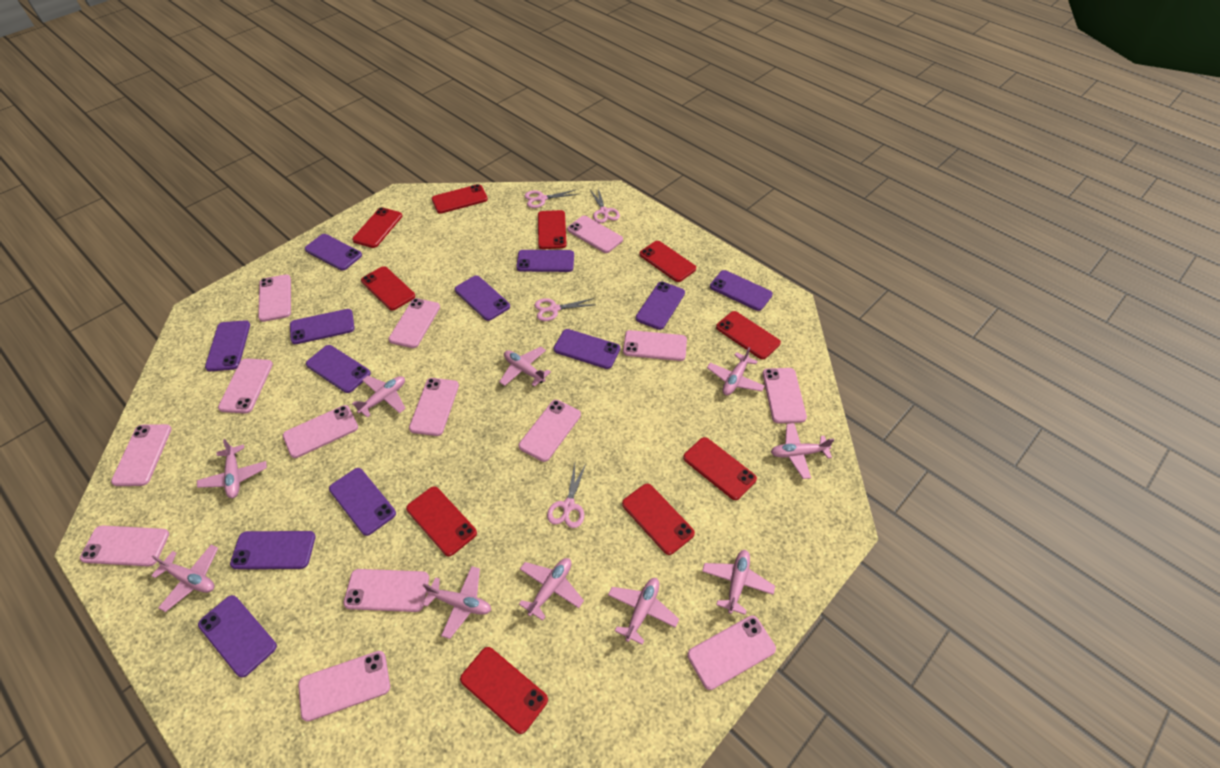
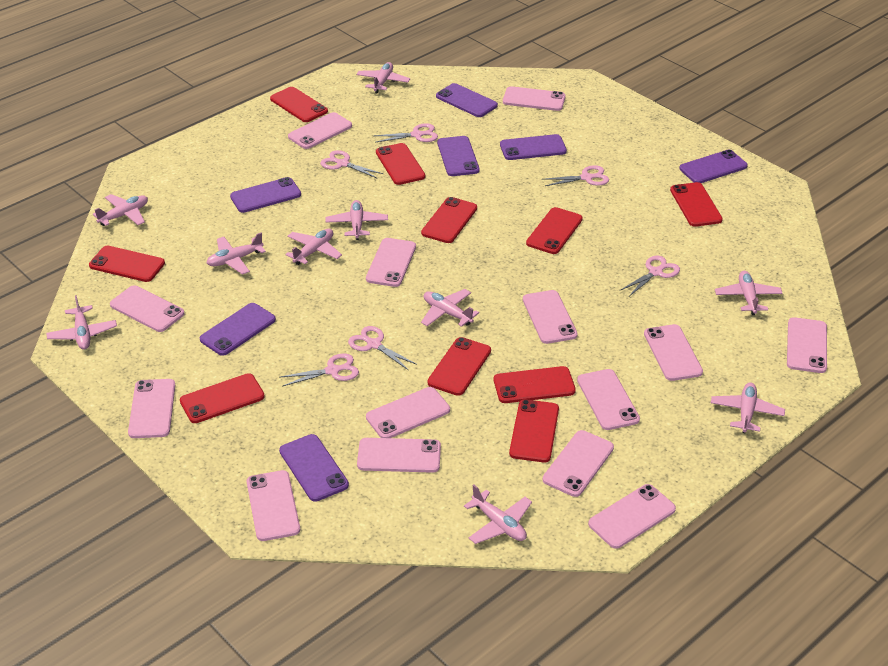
pink scissors: [525,190,578,208] [534,298,594,321] [547,464,586,528] [590,189,620,223] = 4 -> [280,353,359,386] [320,150,383,179] [348,326,417,370] [373,123,438,142] [542,165,609,186] [621,256,680,296] = 6
purple phone: [198,595,277,678] [205,320,250,371] [230,531,316,569] [290,309,354,344] [305,234,362,270] [306,345,371,393] [329,468,396,536] [455,275,510,321] [516,250,574,272] [554,329,620,369] [636,282,685,330] [710,270,773,311] = 12 -> [200,303,276,356] [230,177,301,213] [279,434,349,502] [436,83,498,117] [437,136,480,176] [500,134,567,160] [679,149,748,183] = 7

